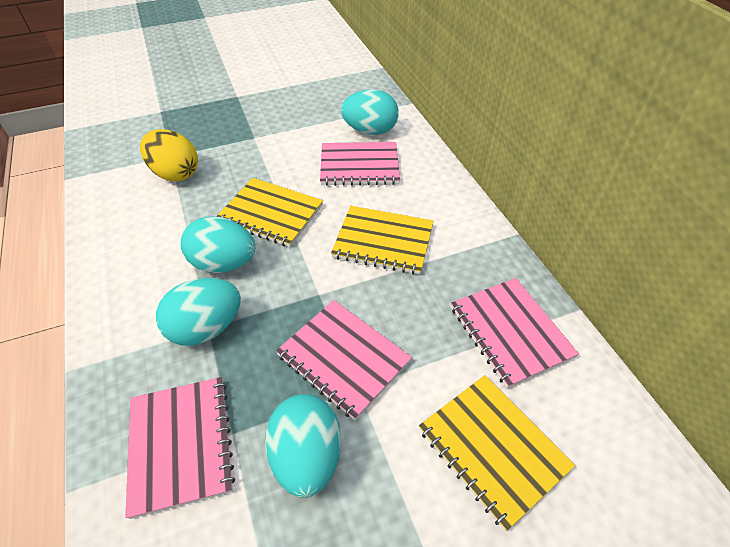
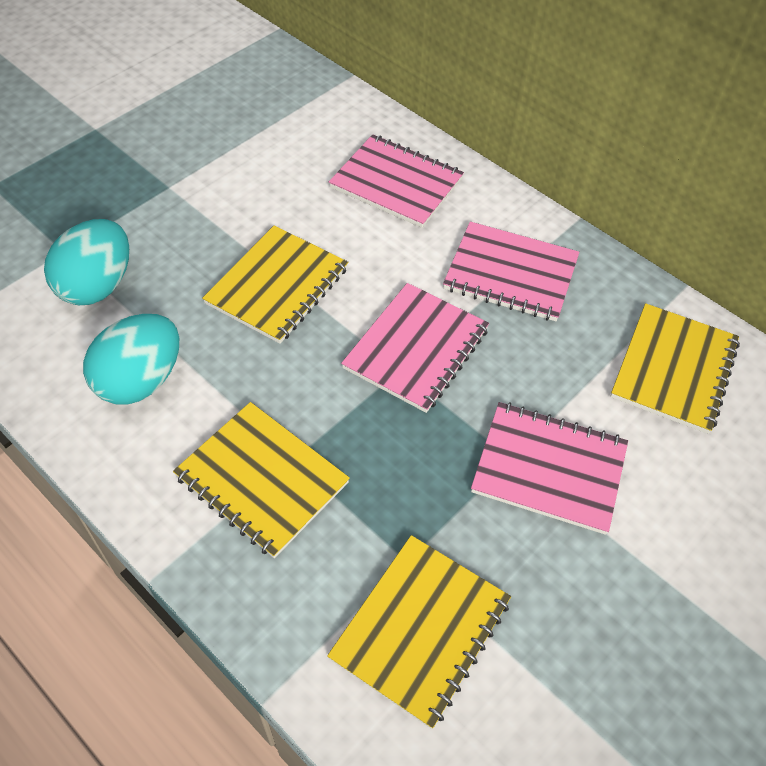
turquoise egg: [156,278,241,345] [181,216,256,273] [265,394,341,498] [341,89,399,135] = 4 -> [44,219,129,305] [83,314,179,405] = 2
yellow egg: [140,129,198,181] = 1 -> none = 0
yellow notebook: [216,178,323,247] [331,206,434,275] [419,375,575,531] = 3 -> [173,402,350,558] [202,226,348,344] [327,535,511,729] [610,303,740,434] = 4

